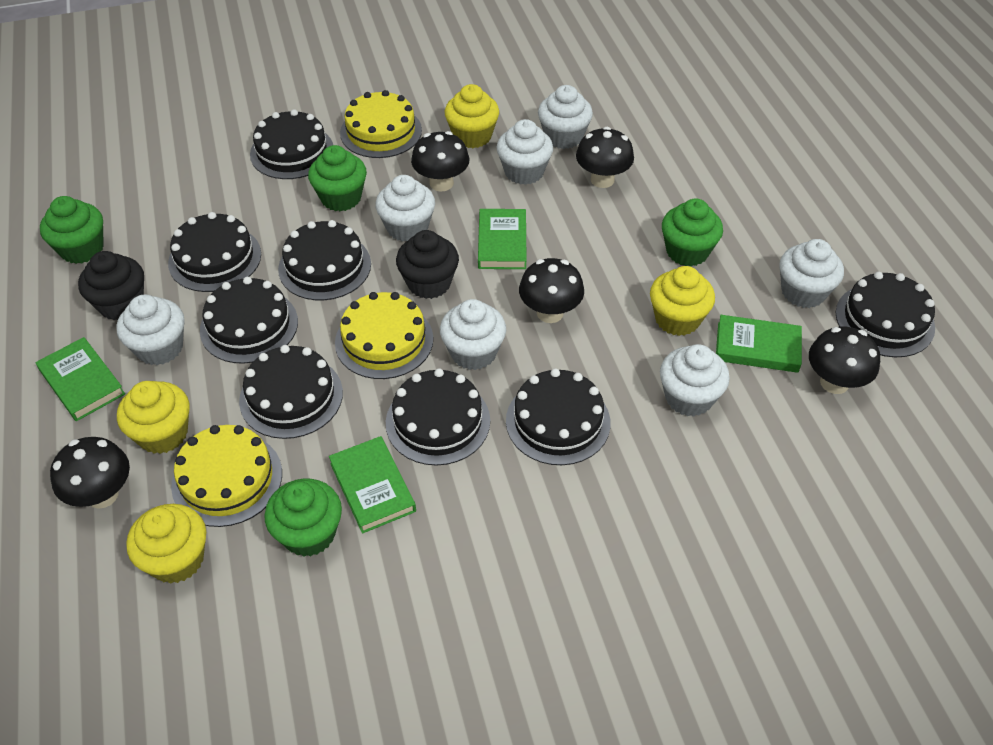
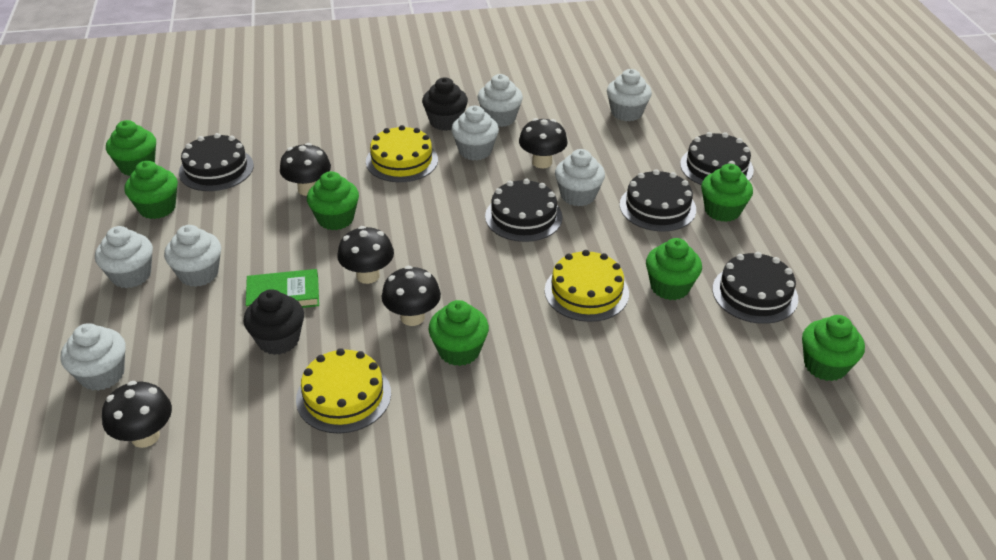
black cake: [168,212,261,292] [200,277,298,364] [239,345,343,439] [250,109,333,179] [278,220,371,300] [386,368,490,465] [506,368,610,465] [836,272,935,357] = 8 -> [179,133,254,191] [485,179,563,242] [620,169,696,232] [680,132,754,185] [712,252,798,324] = 5
green book: [36,337,125,421] [329,436,416,534] [478,209,527,269] [716,315,802,373] = 4 -> [246,269,319,308] = 1
green cupcake: [40,196,104,264] [264,479,342,557] [308,145,367,211] [662,198,723,267] = 4 -> [106,120,156,176] [124,161,178,219] [307,171,359,230] [428,300,489,366] [646,238,702,300] [701,164,753,222] [802,315,865,381] = 7
yellow cupcake: [117,381,189,454] [126,504,206,584] [445,84,499,148] [650,266,715,336] = 4 -> none = 0

